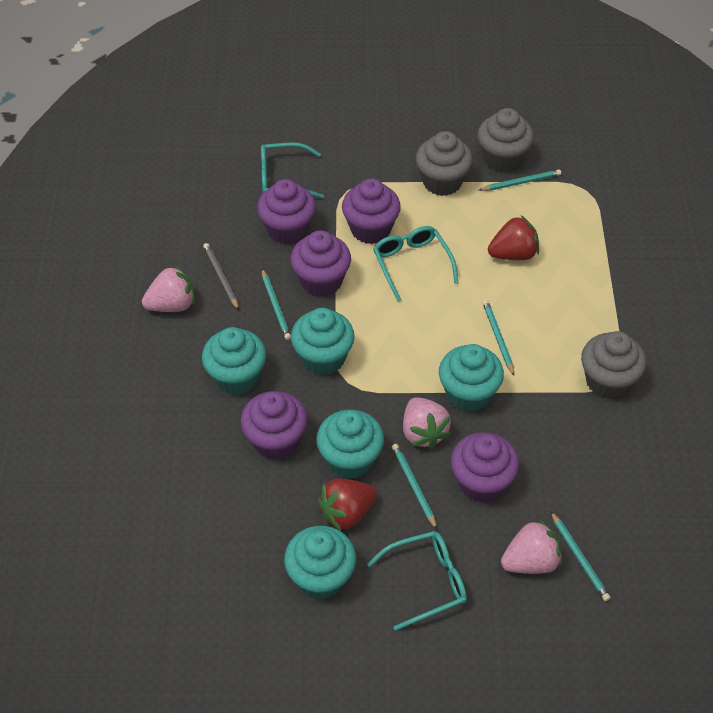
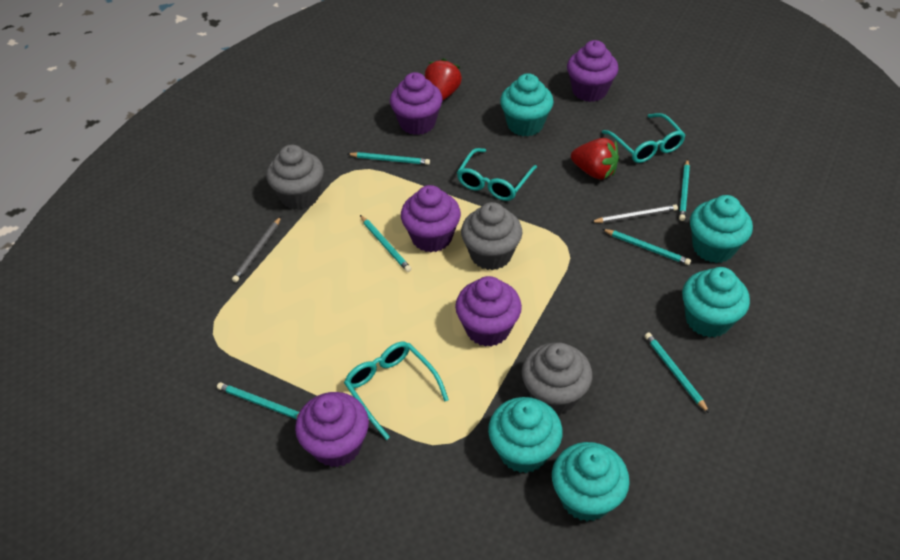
grey pencil: [203,243,239,310] = 1 -> [232,217,281,282] [591,204,678,223] = 2
pink strawberry: [142,265,195,312] [403,397,451,449] [501,519,562,574] = 3 -> none = 0
turquoise pencil: [262,269,291,340] [392,444,437,529] [479,170,561,191] [483,300,514,376] [551,512,610,601] = 5 -> [217,382,299,419] [348,152,430,165] [360,215,411,272] [602,229,691,265] [645,332,710,414] [679,159,690,221] = 6

